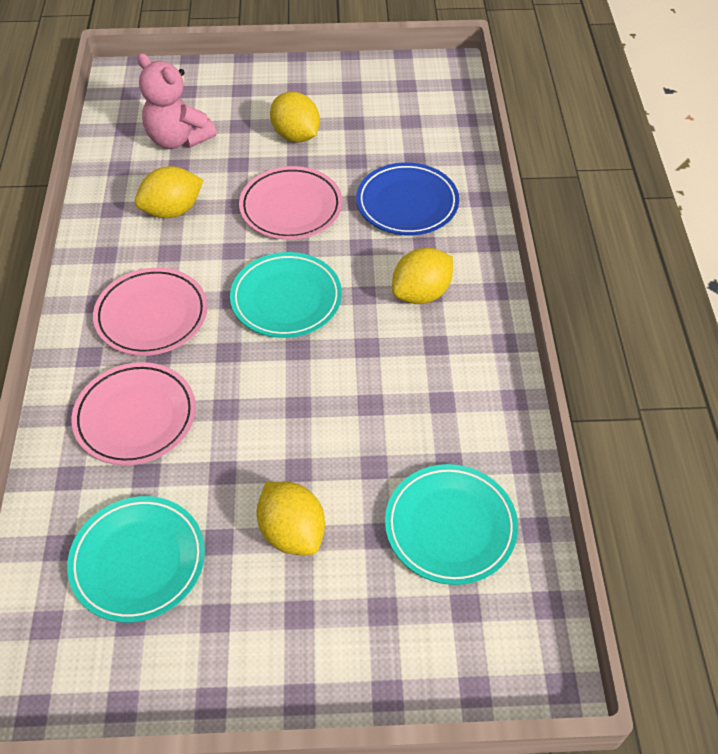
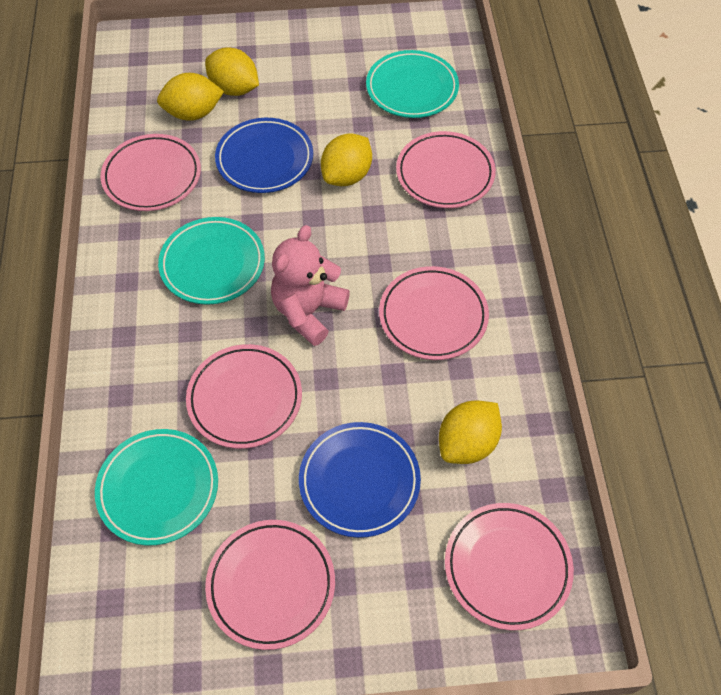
blue plate: [356,162,459,235] = 1 -> [215,118,313,193] [299,422,421,538] = 2
pink plate: [71,362,196,465] [93,268,207,356] [239,166,342,240] = 3 -> [101,134,201,211] [186,344,302,449] [205,520,335,650] [379,266,489,360] [396,131,496,208] [445,503,574,630] = 6

